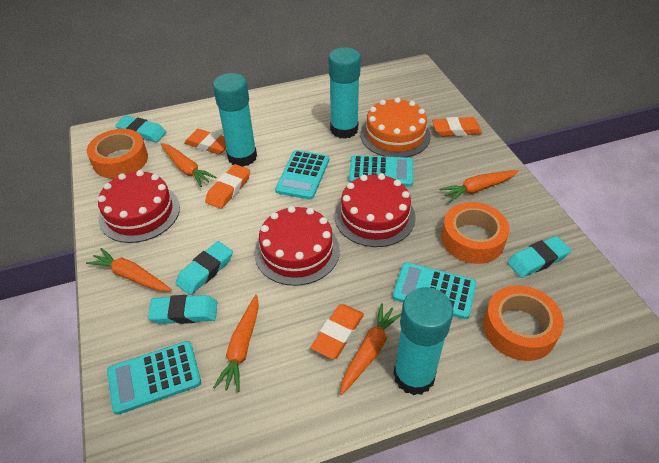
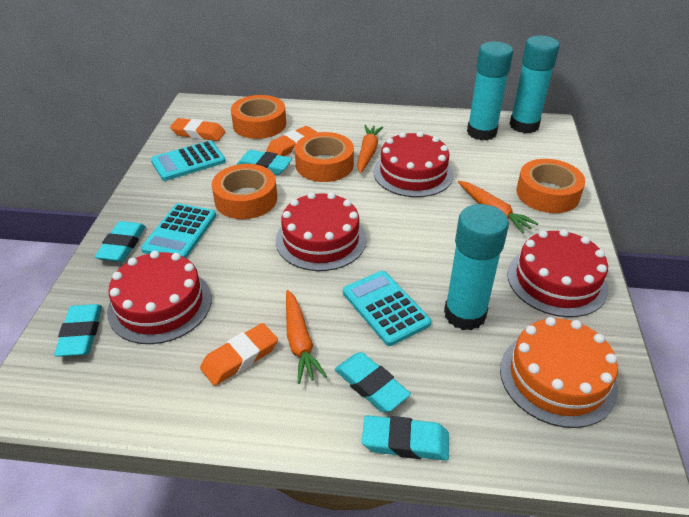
orange carrot: [86,248,172,291] [161,143,216,187] [213,295,259,392] [340,303,401,395] [439,170,519,202] = 5 -> [286,290,327,384] [357,125,383,173] [458,181,538,233] = 3
orange eraser: [184,129,226,154] [205,164,250,209] [311,304,364,359] [432,117,482,137] = 4 -> [170,118,225,141] [200,323,278,386] [266,126,318,156] = 3
orange tape: [87,129,148,179] [441,202,509,264] [483,285,564,361] = 3 -> [212,164,277,219] [231,95,286,139] [295,132,354,182] [516,159,586,213] = 4
red cake: [98,170,180,243] [255,206,340,286] [335,174,416,247] = 3 -> [107,251,212,344] [276,192,366,271] [374,131,454,197] [507,229,609,317] = 4
turquoise calculator: [107,341,201,415] [275,150,329,200] [349,155,413,187] [392,262,477,319] = 4 -> [141,203,216,258] [151,141,226,181] [343,271,431,346] = 3
turquoise eraser: [115,116,166,142] [148,295,217,324] [175,241,233,295] [507,236,571,278] = 4 -> [54,304,102,357] [95,221,146,262] [236,150,292,175] [335,352,411,412] [362,415,449,461] = 5

